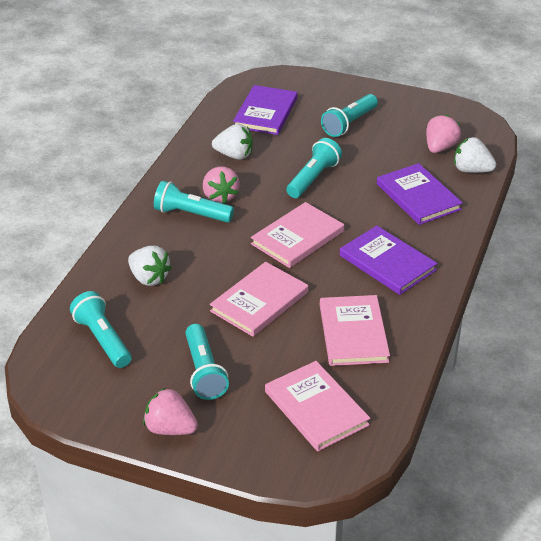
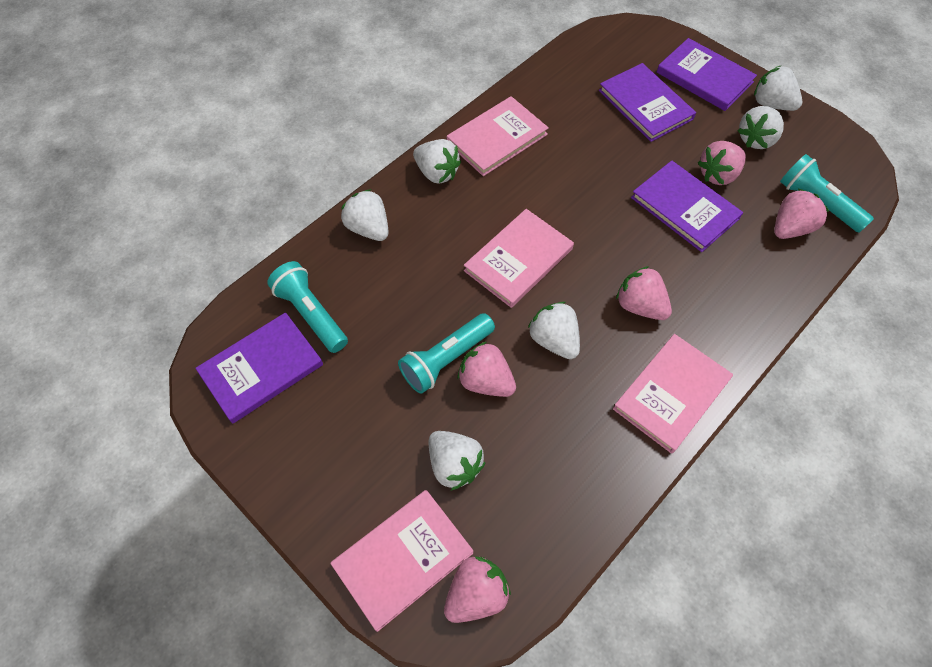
pink strawberry: [143,388,198,435] [203,167,240,204] [426,115,461,153] = 3 -> [444,556,511,623] [458,342,516,397] [616,266,672,320] [698,141,746,185] [774,189,829,239] = 5
purple book: [233,85,297,135] [340,226,438,295] [377,163,463,225] = 3 -> [195,312,323,424] [599,63,696,142] [631,161,743,252] [657,38,757,111] = 4
turquoise flashlight: [70,291,131,368] [154,181,234,223] [185,324,229,400] [286,138,342,198] [321,94,378,137] = 5 -> [267,261,348,353] [398,313,495,394] [780,154,874,233] = 3
white strawberry: [128,246,172,286] [212,124,253,160] [454,137,496,173] = 3 -> [341,189,389,241] [413,139,461,184] [429,431,486,490] [528,302,580,359] [737,106,784,149] [754,65,802,111] = 6

